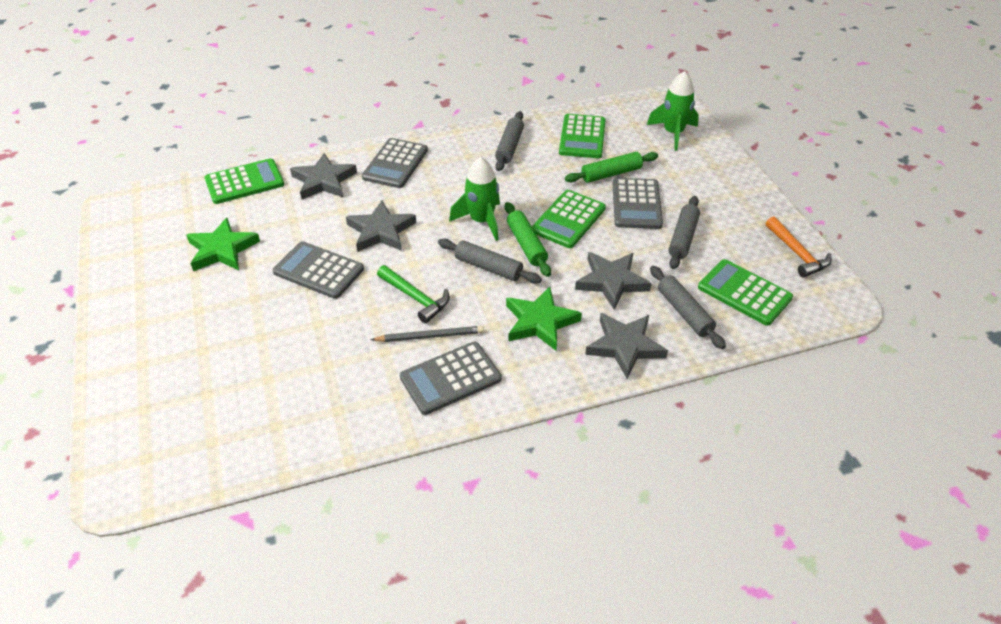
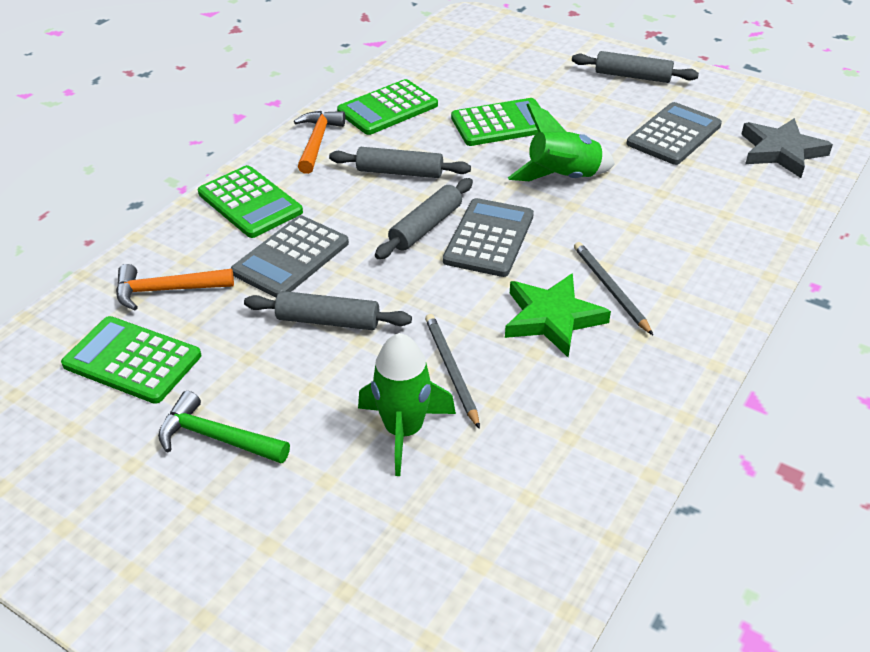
green rolling pin: [505,202,551,277] [565,152,658,183] = 2 -> none = 0
green star: [186,218,260,271] [506,287,582,351] = 2 -> [505,273,611,358] = 1
grey calculator: [273,241,364,299] [362,138,428,188] [400,341,502,415] [613,178,663,229] = 4 -> [231,215,349,298] [443,198,534,277] [626,102,722,165] = 3
grey pencil: [370,326,484,342] = 1 -> [425,314,480,429] [574,242,653,335] = 2
grey star: [290,153,357,200] [346,200,416,252] [575,252,652,310] [585,313,668,379] = 4 -> [741,118,833,178] = 1
orange hammer: [766,216,832,278] = 1 -> [116,264,234,310] [294,111,345,174] = 2

